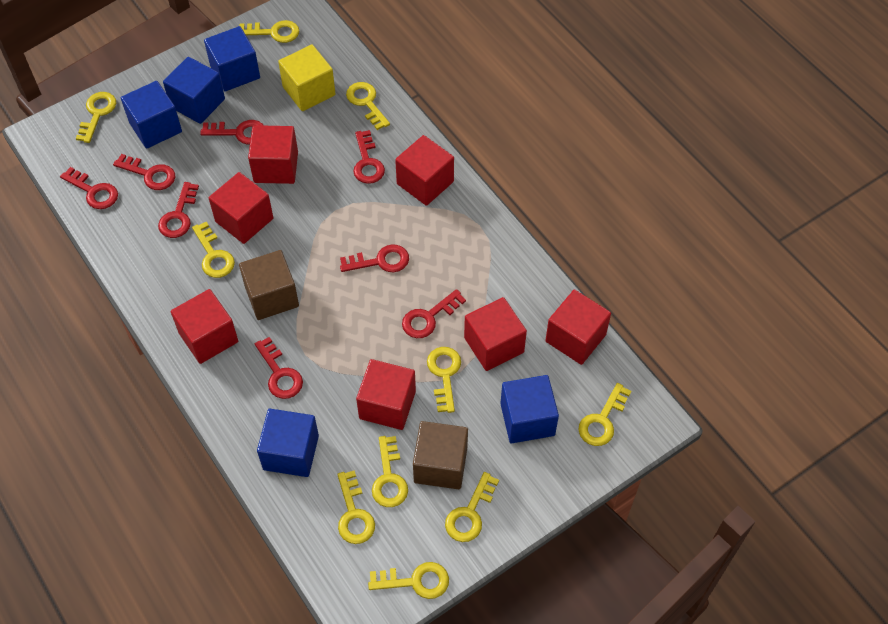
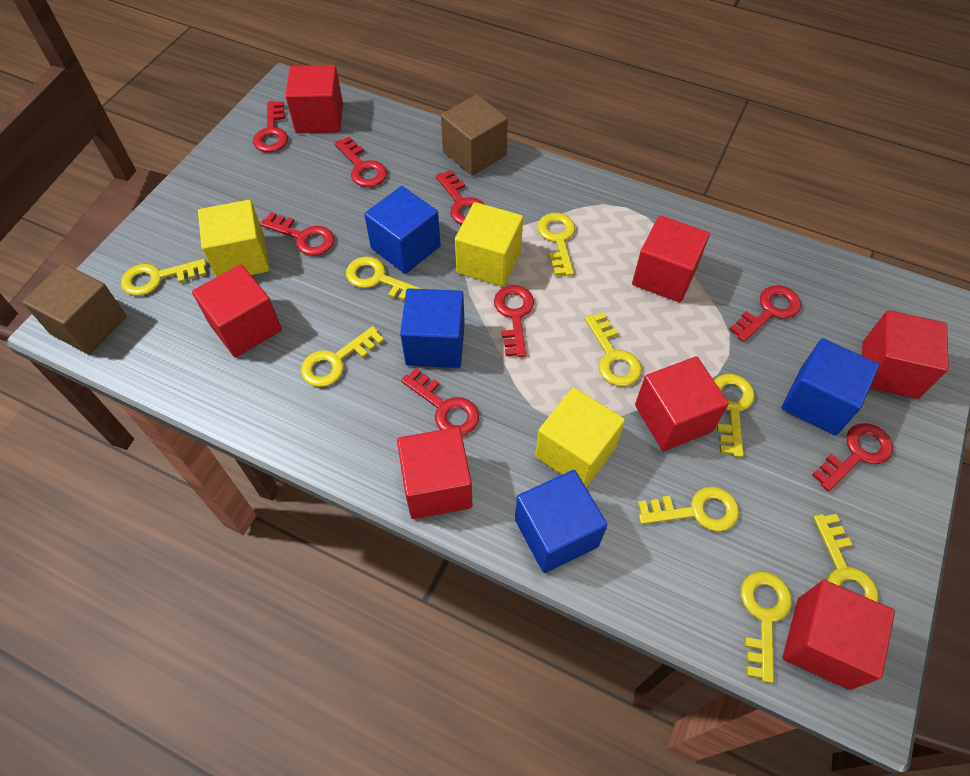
blue cube: [121,81,182,149] [163,57,225,124] [204,26,260,91] [257,409,319,477] [500,375,559,443] = 5 -> [364,186,441,274] [400,288,465,368] [515,470,607,573] [781,338,879,435] = 4
yellow cube: [278,45,335,111] = 1 -> [198,200,269,277] [455,202,523,287] [535,387,625,487] = 3
yellow key: [76,92,116,143] [192,222,235,278] [240,20,299,43] [337,470,375,544] [346,82,390,130] [368,562,449,599] [372,436,408,507] [427,347,461,413] [445,472,499,542] [578,383,631,446] = 10 -> [121,259,207,296] [301,326,384,387] [346,256,421,301] [537,213,575,276] [585,312,642,386] [638,487,739,532] [714,374,755,457] [741,572,792,683] [813,514,879,602] = 9

